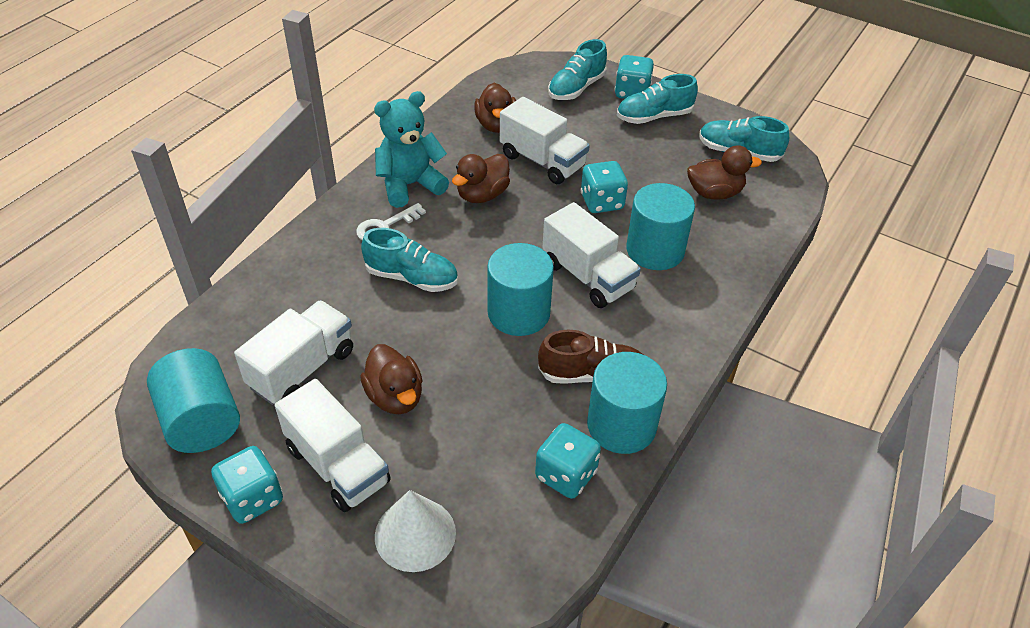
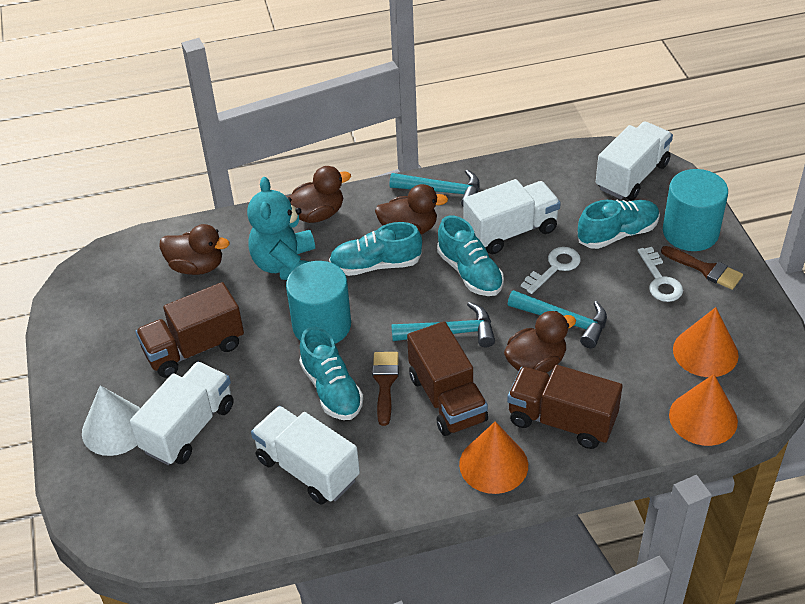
brown brush: none = 0 -> [372,352,399,426] [661,246,743,290] = 2
brown shoe: [538,330,643,384] = 1 -> none = 0
brown truck: none = 0 -> [135,282,244,378] [407,321,488,436] [507,365,623,449] = 3
orange cone: none = 0 -> [459,421,528,494] [669,374,738,446] [673,307,739,377] = 3
turquoise cylinder: [147,348,240,453] [487,243,554,336] [587,352,667,454] [626,183,695,270] = 4 -> [286,261,351,344] [663,169,728,251] = 2
turquoise dice: [211,446,283,524] [535,423,601,499] [580,161,628,213] [614,55,654,99] = 4 -> none = 0
turquoise hammer: none = 0 -> [390,169,480,206] [391,302,495,347] [508,290,607,348] = 3
white key: [356,203,426,240] = 1 -> [521,247,581,294] [638,247,683,302] = 2

